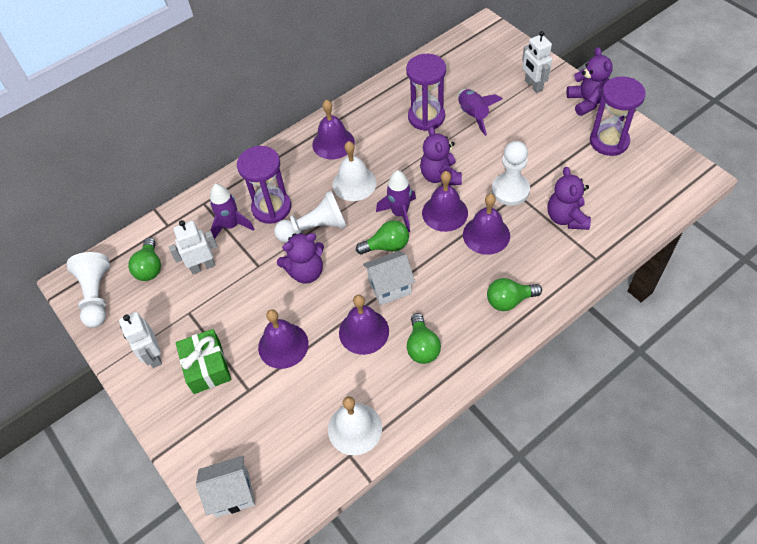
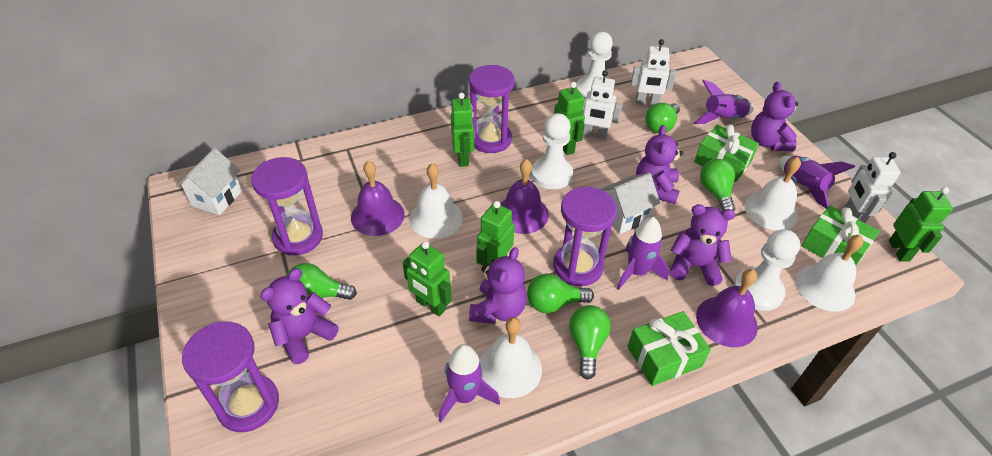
green gift: [176,329,231,394] = 1 -> [627,311,711,386] [694,124,759,182] [802,205,880,266] = 3
green light bulb: [128,238,161,281] [356,220,409,254] [407,313,441,364] [487,278,542,311] = 4 -> [286,263,357,300] [527,274,594,313] [569,305,611,380] [645,103,680,133] [700,159,735,211] = 5
green robot: none = 0 -> [403,241,452,316] [451,93,474,167] [476,201,515,273] [554,82,585,155] [889,187,953,262] = 5
purple bell: [258,309,309,369] [312,100,355,159] [339,295,389,355] [422,171,468,232] [463,194,510,255] = 5 -> [351,161,404,236] [500,159,549,234] [696,269,758,347] = 3
purple hourglass: [237,146,291,224] [406,54,446,131] [590,77,646,156] = 3 -> [182,321,279,432] [251,157,323,255] [469,65,515,153] [553,187,617,286] = 4
purple rocket: [210,184,255,239] [376,170,416,232] [458,89,502,136] = 3 -> [439,344,500,422] [617,217,669,290] [694,80,755,124] [778,155,855,209] = 4
purple teddy bear: [277,233,324,283] [420,126,462,185] [548,167,591,230] [566,47,613,116] = 4 -> [260,268,339,364] [469,247,527,324] [636,125,683,204] [670,204,735,286] [751,82,798,152] = 5
white bell: [328,396,382,455] [332,141,376,201] = 2 -> [409,163,463,239] [480,317,542,398] [745,157,801,230] [795,235,864,312] = 4

